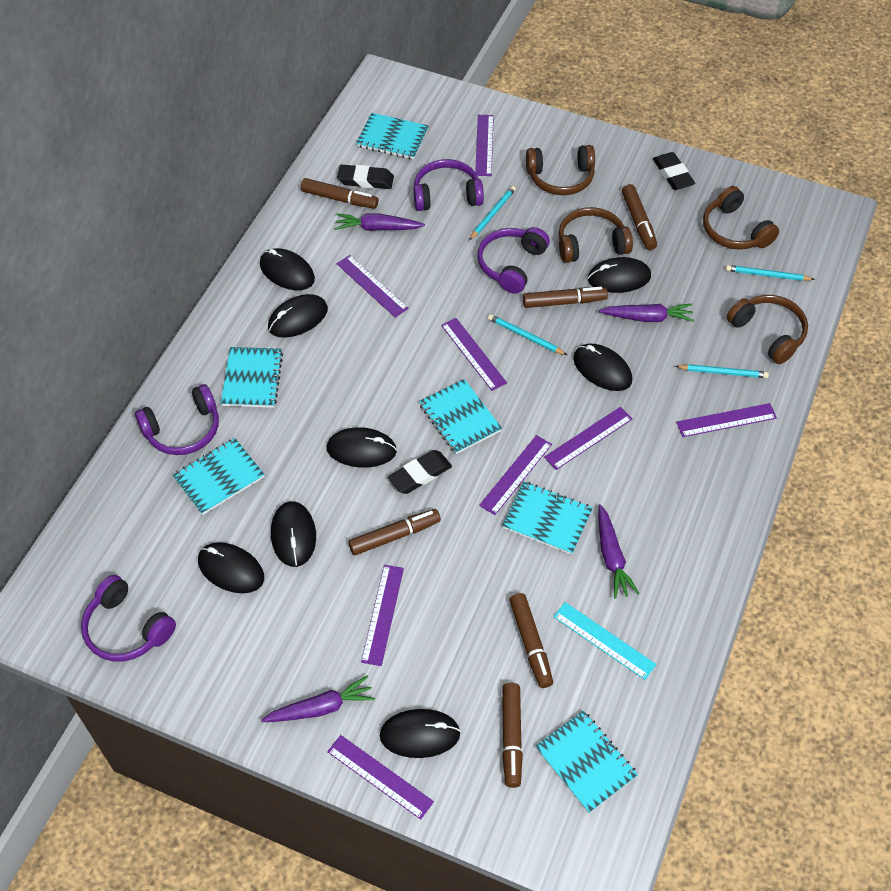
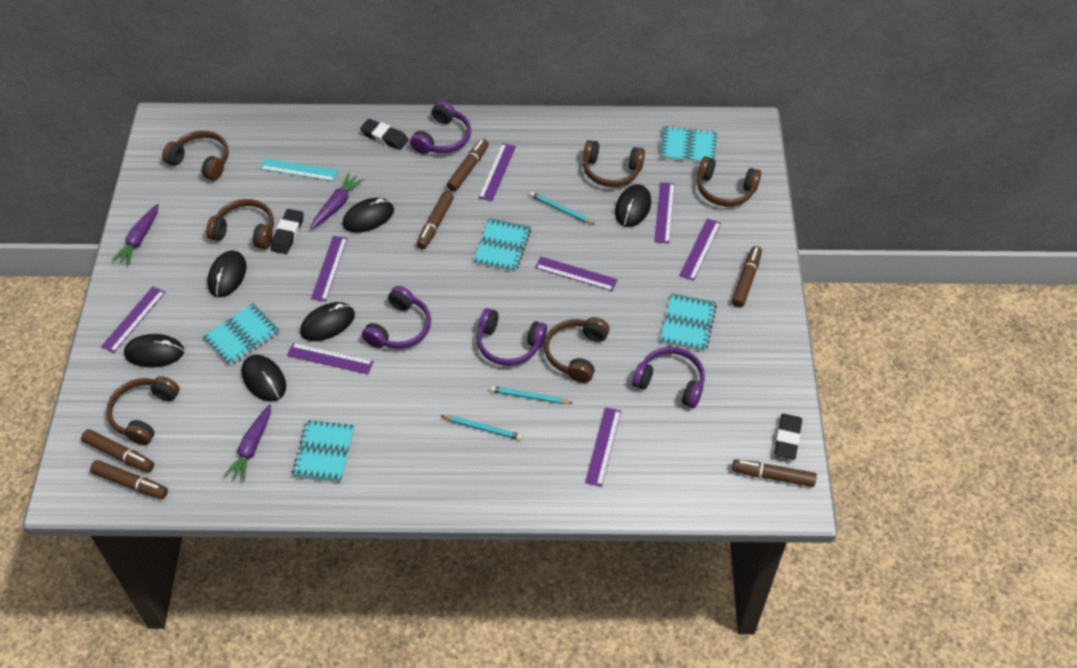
black mouse: [198,542,264,593] [260,248,315,290] [268,294,328,338] [271,501,316,567] [327,427,397,468] [380,709,461,758] [573,344,632,391] [588,257,651,293] = 8 -> [124,334,184,368] [207,251,247,297] [242,355,286,401] [300,302,355,341] [342,198,394,233] [615,184,651,227] = 6
brown headphones: [526,145,595,195] [559,207,633,263] [703,186,779,250] [727,295,808,364] = 4 -> [106,376,180,445] [162,131,229,181] [206,199,274,249] [544,317,610,383] [583,140,645,187] [697,156,761,206] = 6
purple carrot: [261,676,375,722] [335,213,425,231] [598,504,640,599] [599,304,694,322] = 4 -> [112,204,159,265] [224,404,271,482] [311,173,364,229] = 3
turquoise notebook: [173,438,265,515] [221,347,283,408] [356,113,429,159] [419,379,502,454] [502,482,593,555] [535,710,638,813] = 6 -> [203,303,280,366] [292,420,354,483] [473,218,531,272] [659,126,717,163] [660,293,717,352] = 5
turquoise pencil: [469,186,516,240] [488,314,567,355] [675,364,769,378] [726,265,815,281] = 4 -> [441,415,522,440] [490,386,572,404] [530,192,595,224] = 3

